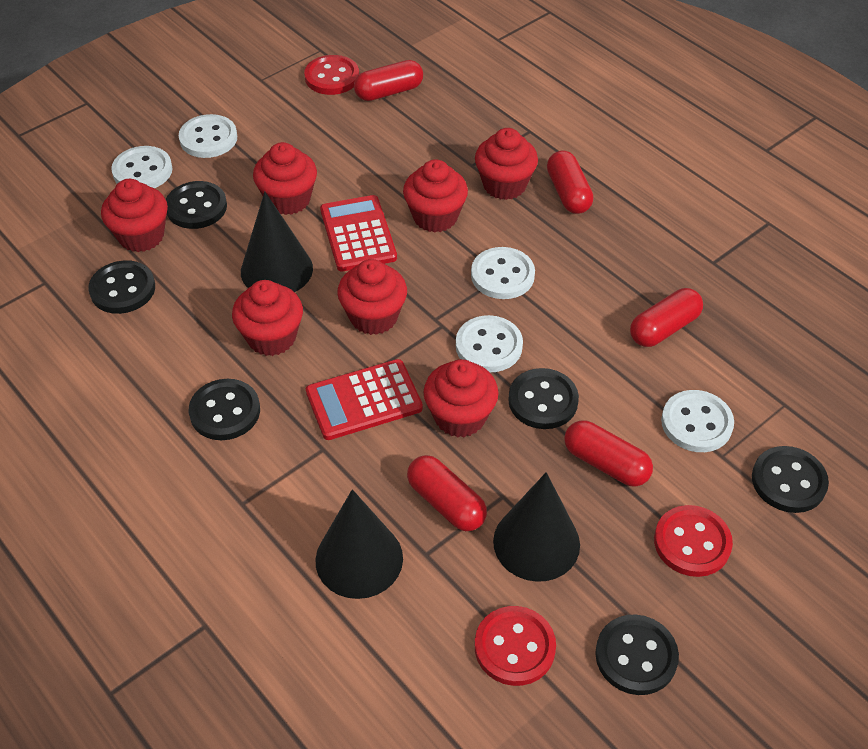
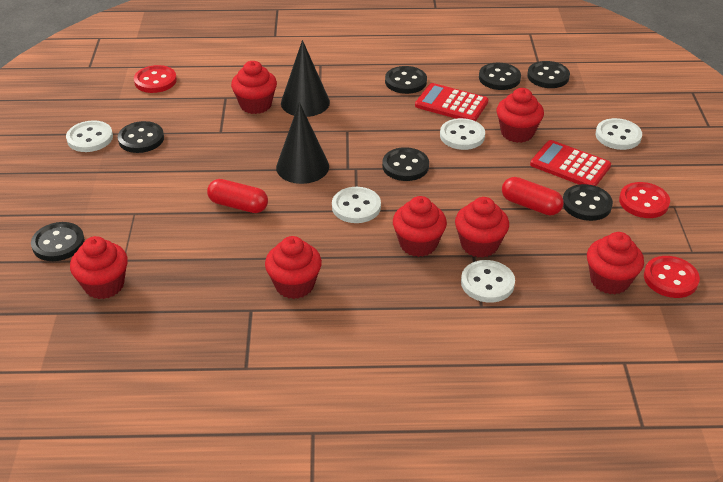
black button: [88,260,155,314] [166,181,227,229] [189,379,260,440] [508,368,579,429] [595,614,679,695] [752,446,829,513] = 6 -> [31,222,85,261] [118,121,164,153] [382,147,429,181] [385,66,427,94] [479,63,521,90] [527,61,570,88] [563,184,613,221] = 7
black cone: [241,192,313,292] [315,489,403,599] [493,472,580,582] = 3 -> [276,102,329,184] [281,40,330,117] = 2
red capsule: [354,60,423,101] [407,455,487,531] [547,150,594,214] [564,420,653,487] [630,288,703,347] = 5 -> [207,179,268,213] [502,177,564,216] = 2

